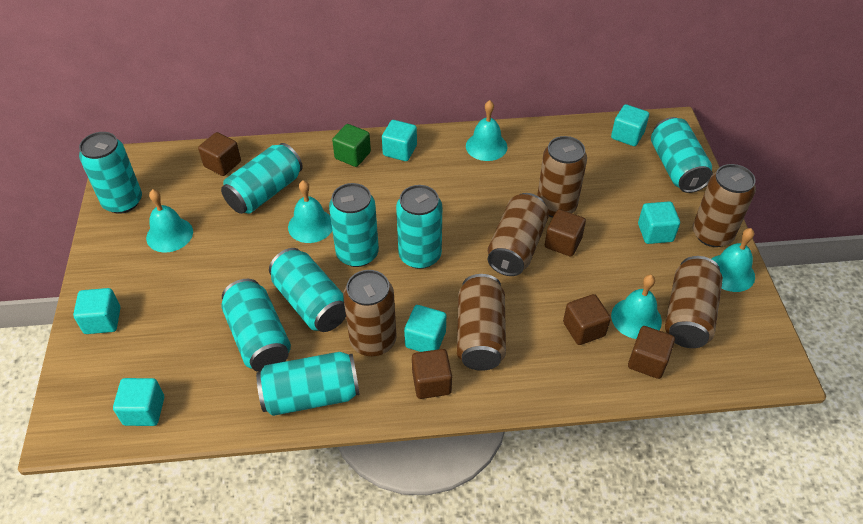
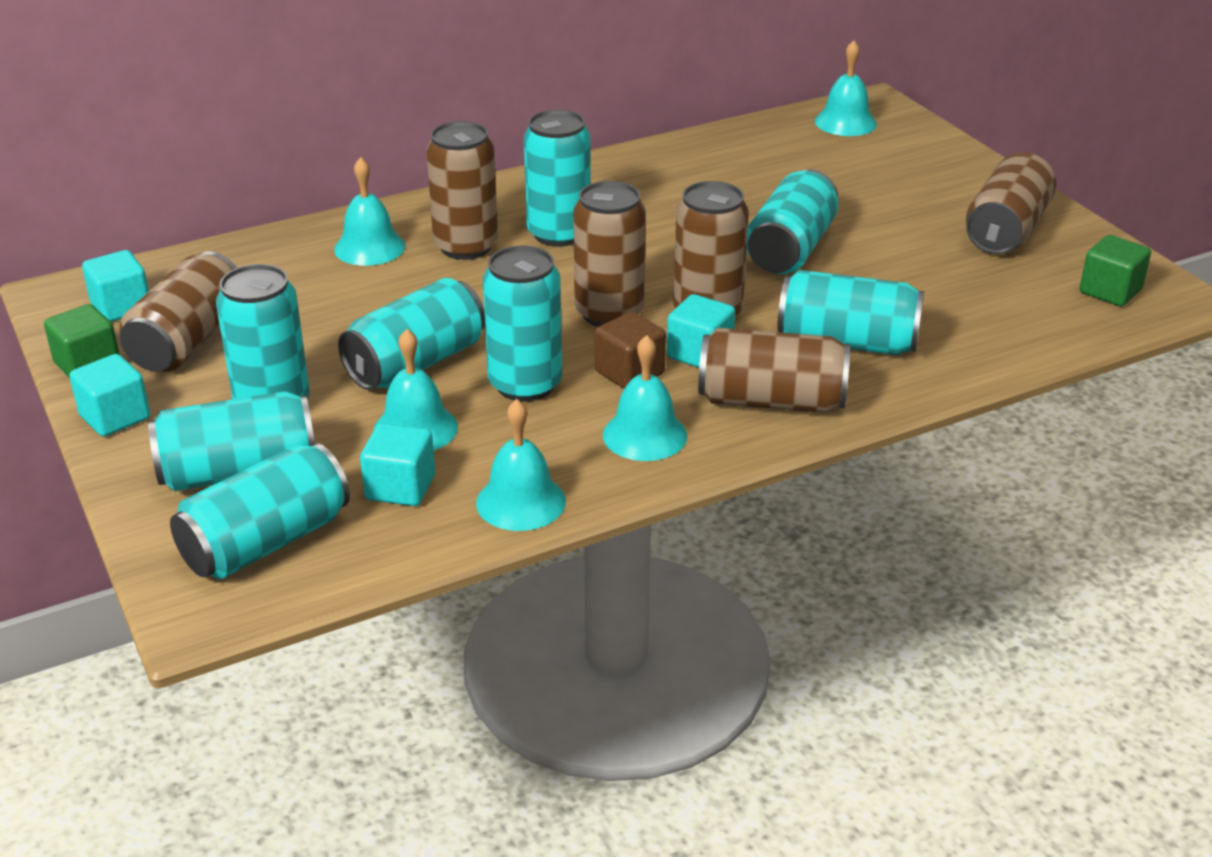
brown cube: [198,132,241,176] [412,349,452,399] [545,209,586,257] [563,294,611,345] [628,326,675,379] = 5 -> [595,312,666,389] = 1
green cube: [332,124,371,167] = 1 -> [44,304,120,378] [1080,235,1151,306] = 2
turquoise cube: [73,288,120,334] [113,378,164,426] [382,120,417,161] [404,305,446,352] [611,104,649,146] [638,201,680,244] = 6 -> [69,354,150,437] [82,250,149,322] [360,423,435,506] [667,294,735,368] = 4

